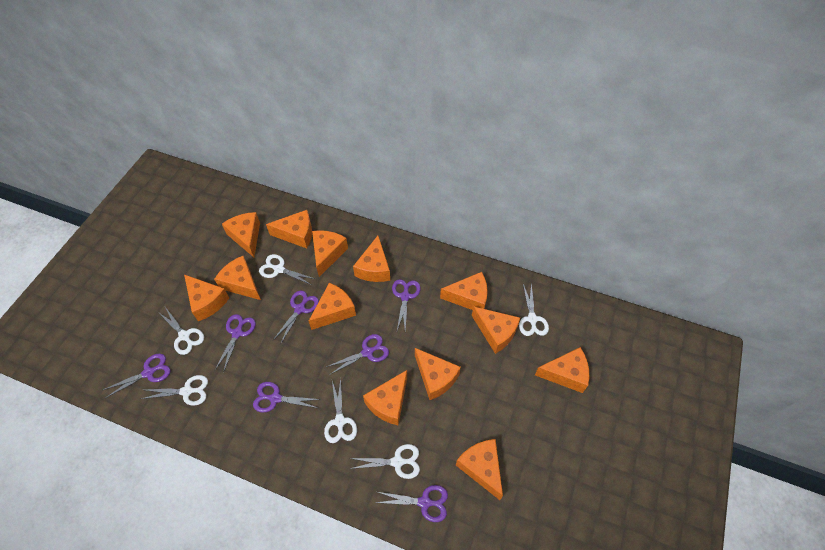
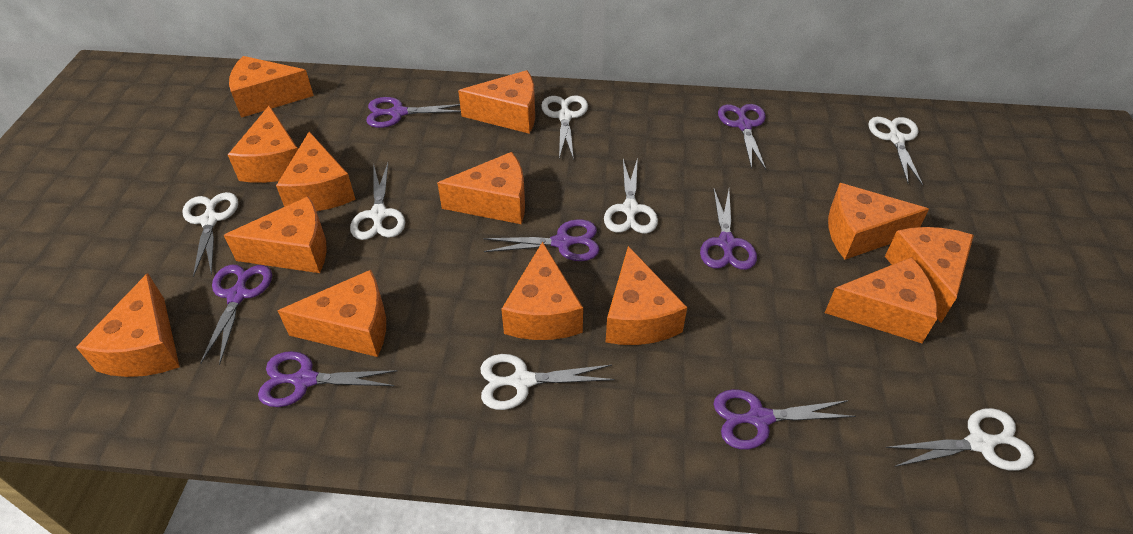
white scissors: [141,375,208,406] [157,307,204,355] [259,254,315,285] [324,378,357,443] [350,444,420,479] [519,283,549,336] = 6 -> [182,192,238,277] [350,163,405,240] [480,354,615,410] [541,95,588,160] [604,157,658,234] [868,117,923,186] [886,408,1034,471] = 7

